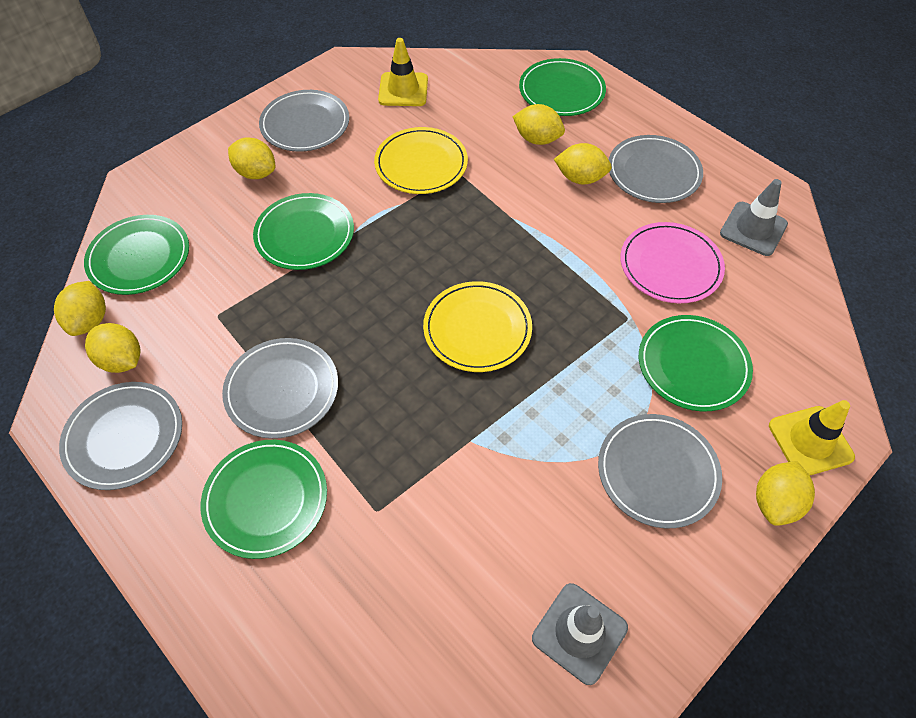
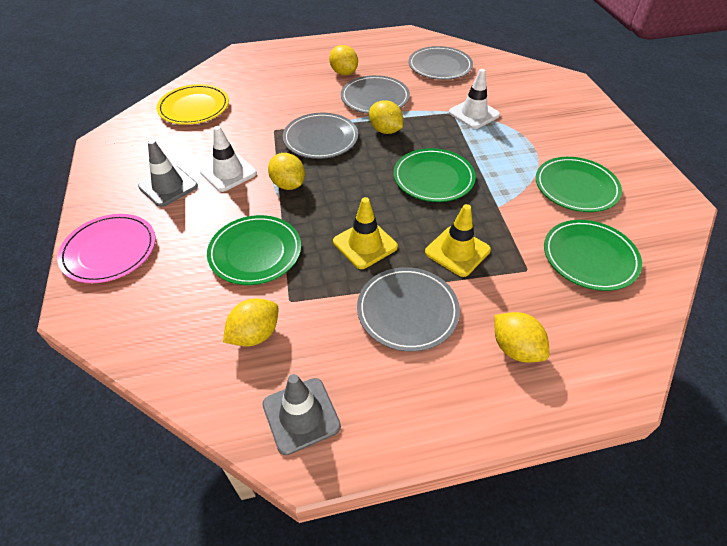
green plate: [84,215,189,295] [201,440,327,559] [253,193,354,270] [519,58,606,116] [639,315,753,411] = 5 -> [207,215,301,285] [394,148,476,202] [536,157,622,212] [544,220,642,291] = 4
grey plate: [59,382,182,490] [222,338,338,439] [259,90,349,152] [598,414,722,528] [609,135,703,203] = 5 -> [283,113,358,159] [341,75,410,114] [357,267,460,352] [408,46,473,80] = 4
white traffic cone: none = 0 -> [200,126,257,192] [449,69,500,129] = 2
yellow lemon: [54,281,106,336] [85,323,140,373] [228,138,275,179] [512,104,565,145] [554,143,612,185] [756,461,815,526] = 6 -> [223,298,278,347] [268,153,305,190] [329,45,358,75] [369,100,403,134] [494,312,549,362] = 5
yellow plate: [374,127,468,194] [423,281,532,372] = 2 -> [157,84,229,125] = 1

